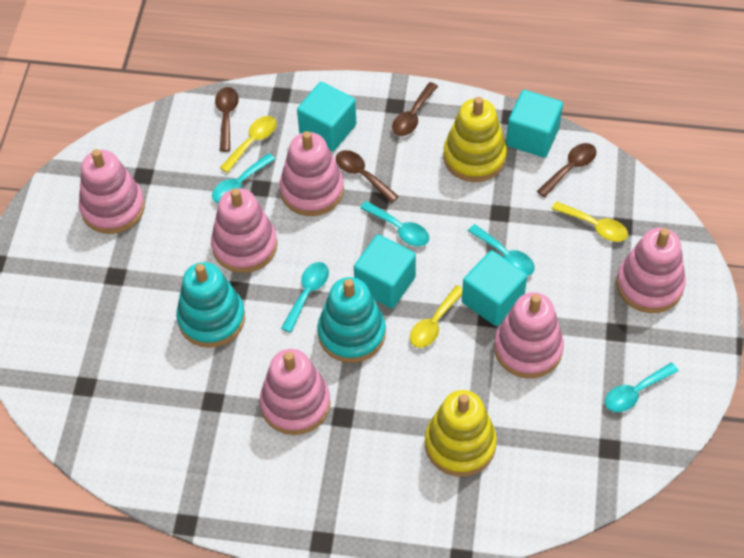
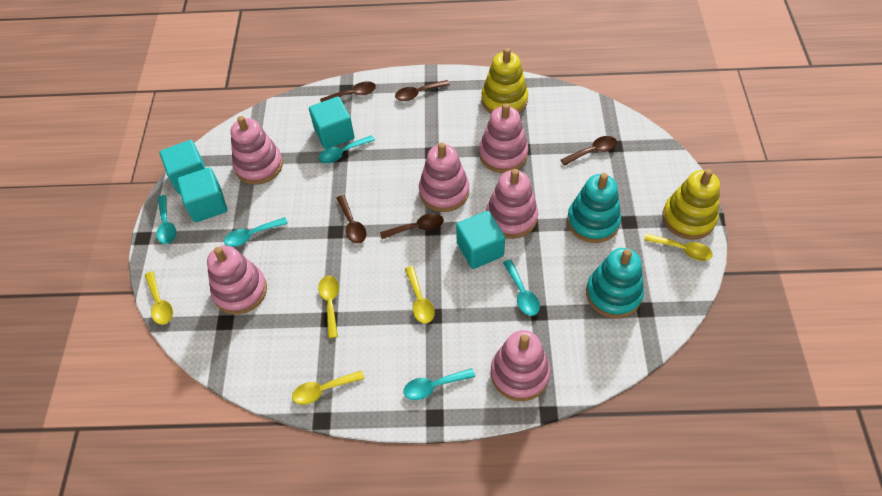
brown spoon: [215,87,239,152] [336,150,399,203] [392,82,438,136] [537,143,597,197] = 4 -> [320,81,376,102] [336,195,366,244] [380,213,444,239] [395,80,450,101] [561,136,617,166] = 5
yellow spoon: [220,116,277,173] [410,285,463,348] [552,201,628,242] = 3 -> [145,271,173,325] [292,370,365,405] [318,276,339,338] [405,266,435,324] [644,233,713,261] = 5

